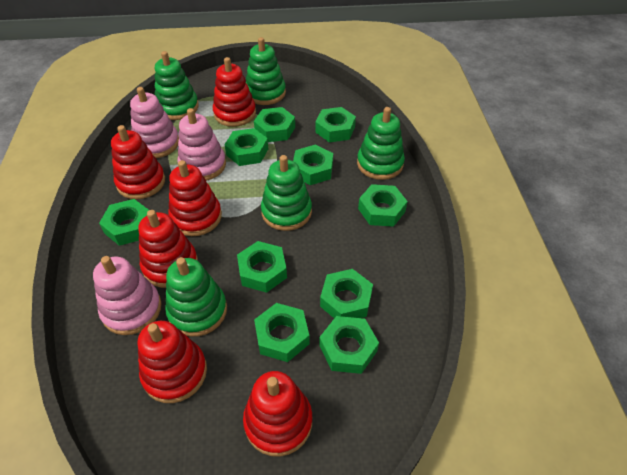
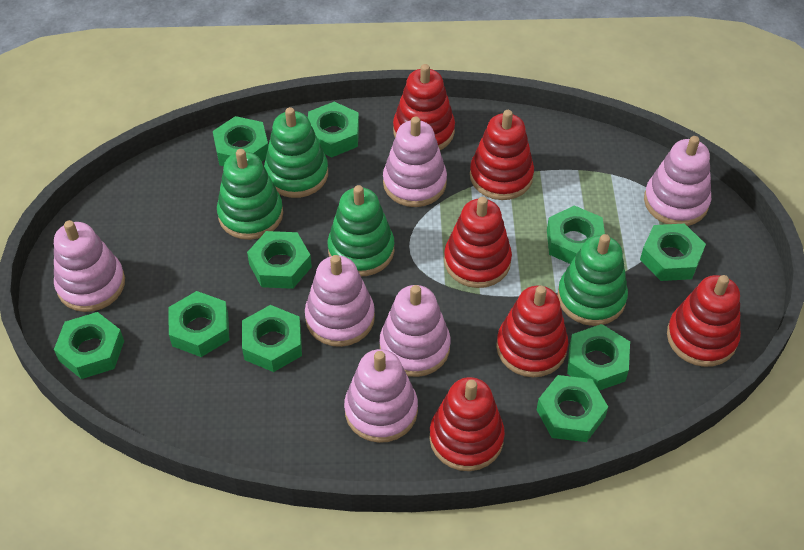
green stacking toy: [155,51,199,120] [165,257,227,337] [246,37,286,105] [261,155,312,231] [357,107,405,180] = 5 -> [217,149,283,240] [264,107,328,198] [328,185,394,276] [557,234,628,326] = 4
pink stacking toy: [93,256,162,335] [130,87,179,158] [178,108,226,181] = 3 -> [54,220,125,312] [305,255,375,347] [344,349,418,443] [379,285,451,377] [383,116,447,207] [644,136,711,226] = 6

